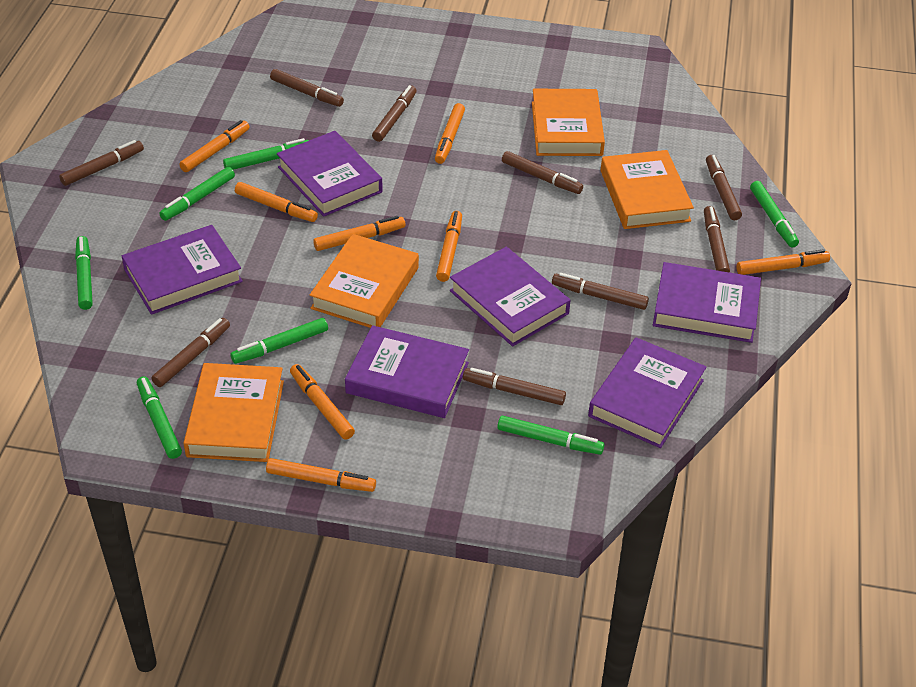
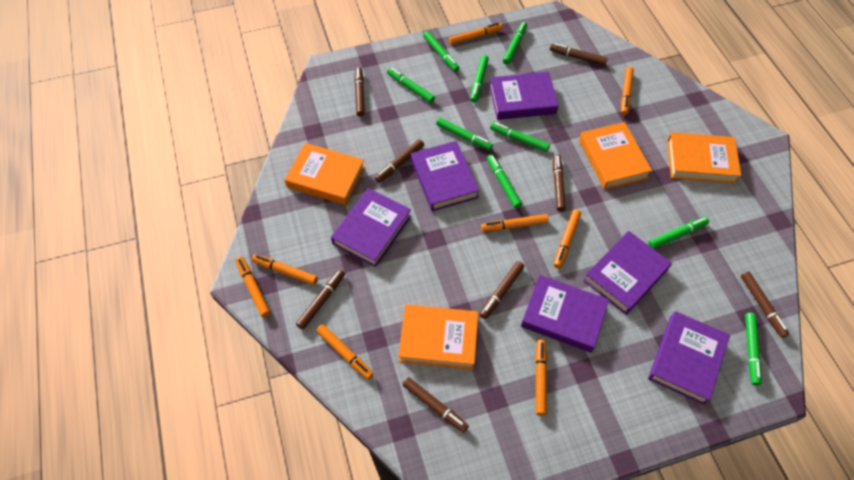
brown marker: [59,140,144,186] [151,318,230,387] [270,69,344,107] [372,85,417,142] [463,368,566,405] [502,151,583,194] [552,273,649,310] [704,206,730,273] [706,155,742,220] = 9 -> [296,269,345,330] [354,67,365,117] [375,139,424,183] [403,377,469,433] [480,261,524,319] [550,43,608,65] [553,154,566,212] [741,272,789,338] = 8
green marker: [75,236,93,310] [137,376,182,459] [159,167,235,221] [223,138,309,170] [231,318,328,364] [497,416,605,455] [750,181,799,248] = 7 -> [387,68,435,103] [423,31,459,72] [436,118,493,150] [470,55,489,103] [487,155,522,208] [490,122,550,152] [503,22,527,65] [648,217,709,249] [745,313,762,386] = 9

